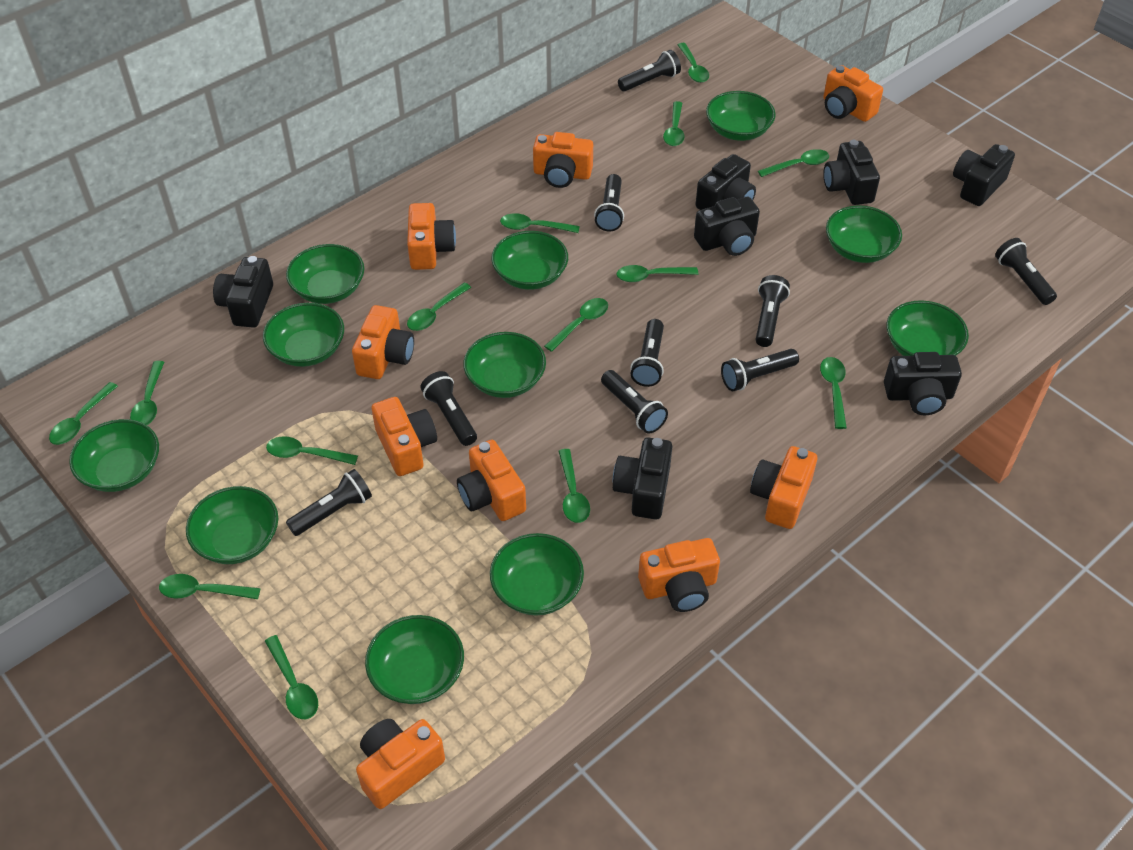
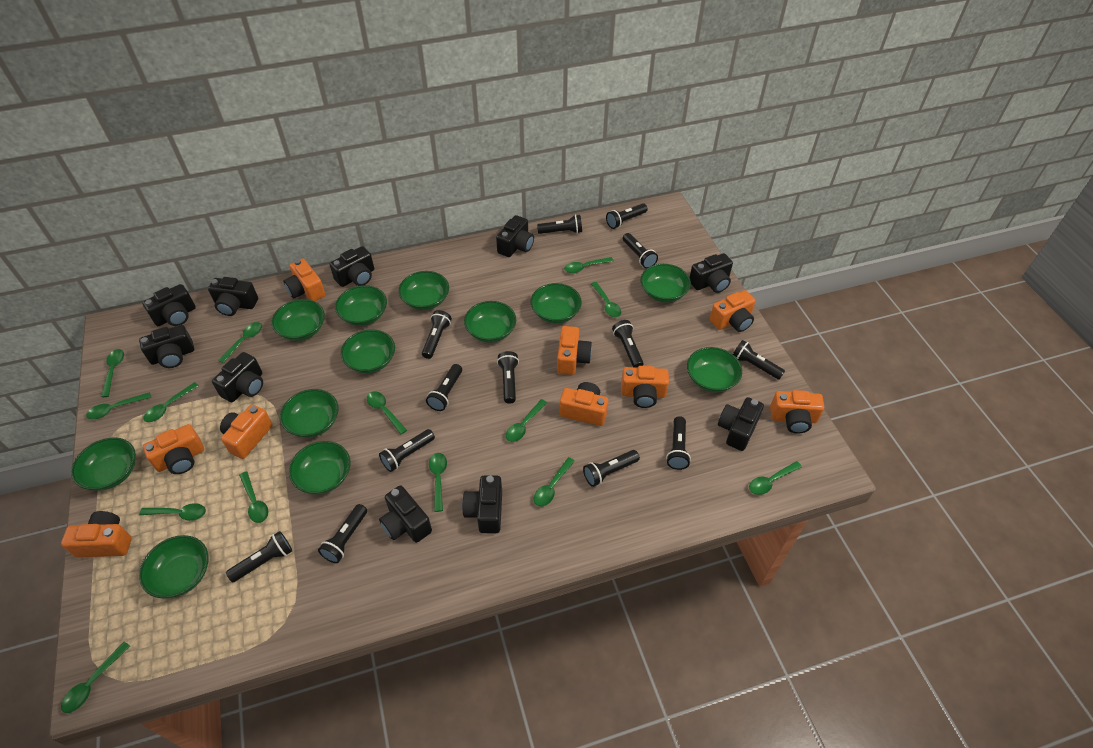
black camera: [213,256,273,328] [613,437,672,519] [694,197,760,256] [696,154,756,210] [823,140,880,205] [884,352,962,415] [953,144,1015,206] = 7 -> [139,325,194,368] [142,284,196,326] [208,277,258,316] [212,352,263,403] [329,246,374,287] [379,485,432,543] [462,476,502,533] [496,215,534,257] [689,253,733,293] [718,397,764,451] = 10
black flashlight: [286,469,372,536] [420,371,477,446] [594,174,624,231] [601,370,668,434] [618,50,681,91] [630,319,664,387] [721,349,799,391] [756,275,790,347] [995,238,1057,305] = 9 -> [226,531,292,582] [318,504,367,563] [379,429,435,472] [422,310,452,359] [426,364,462,411] [497,351,519,404] [537,215,582,234] [583,450,640,487] [606,203,648,229] [612,320,644,368] [623,233,658,268] [666,416,691,470] [733,340,785,380] = 13
green bowl: [69,419,159,492] [186,486,278,564] [263,303,344,367] [286,244,364,304] [365,615,464,704] [463,332,546,398] [490,533,584,615] [491,231,568,290] [706,91,776,141] [826,205,902,263] [886,300,969,356] = 11 -> [71,437,136,491] [139,535,209,598] [271,299,325,341] [280,389,339,438] [289,441,351,494] [335,285,387,326] [341,329,395,373] [398,271,449,310] [464,301,516,343] [531,283,582,323] [641,264,691,303] [687,347,742,392] = 12

